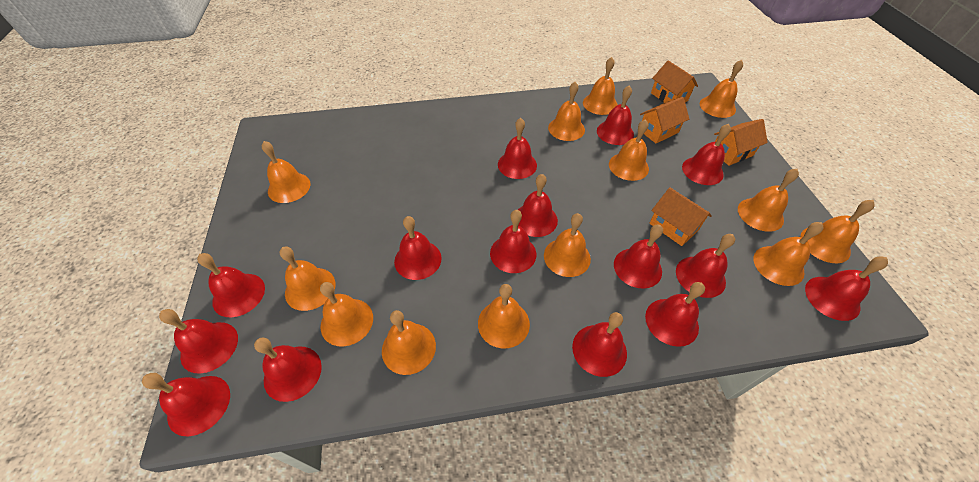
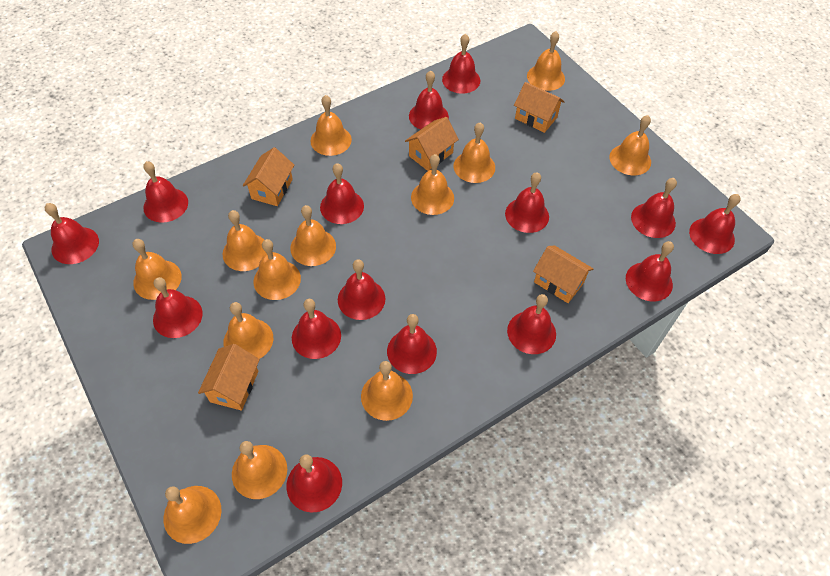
orange house: [640,97,689,143] [649,188,712,246] [651,60,698,103] [714,119,768,166] = 4 -> [198,344,260,411] [243,147,294,206] [405,117,459,171] [514,82,565,133] [533,245,593,303] = 5

